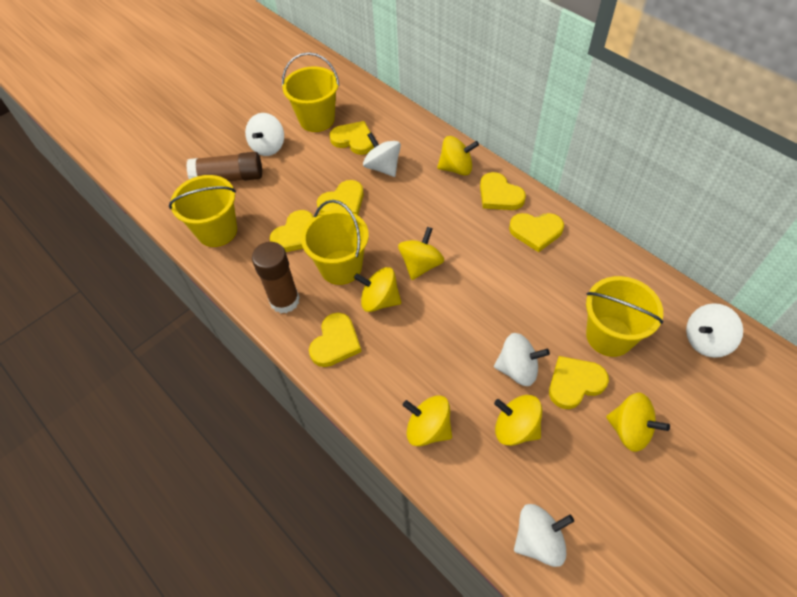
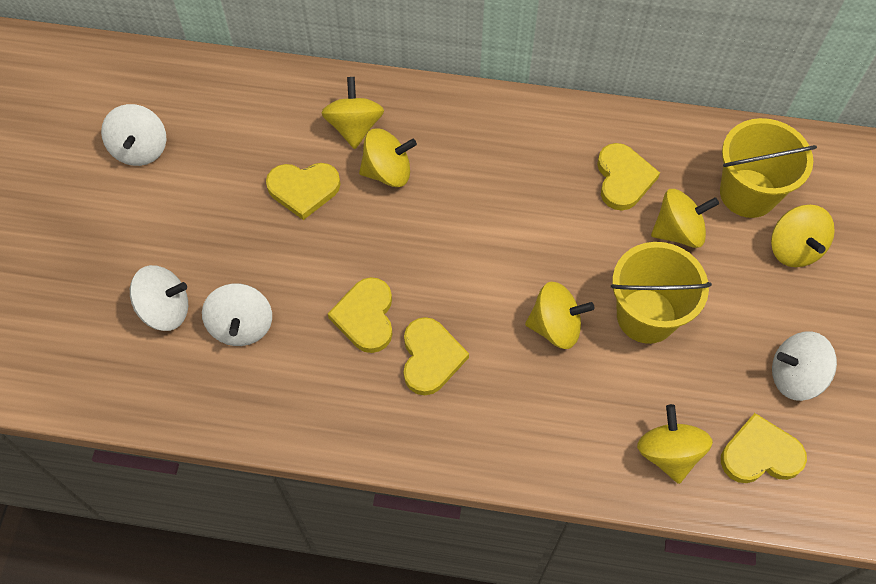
brown glue stick: [186,152,262,181] [252,242,300,313] = 2 -> none = 0
white spinning top: [245,113,284,156] [363,132,401,177] [494,333,550,386] [514,504,574,567] [686,303,743,358] = 5 -> [101,104,166,166] [130,265,188,331] [202,283,272,346] [772,331,837,401] = 4
yellow bucket: [169,175,237,247] [282,52,340,132] [301,200,369,285] [586,276,663,357] = 4 -> [611,242,712,344] [720,118,817,218] = 2
yellow heart: [270,210,313,252] [309,313,362,367] [317,180,364,215] [330,121,374,155] [480,172,526,210] [509,213,564,252] [549,356,609,409] = 7 -> [266,163,340,220] [328,277,392,353] [403,317,469,395] [597,143,660,211] [721,413,807,483] = 5

